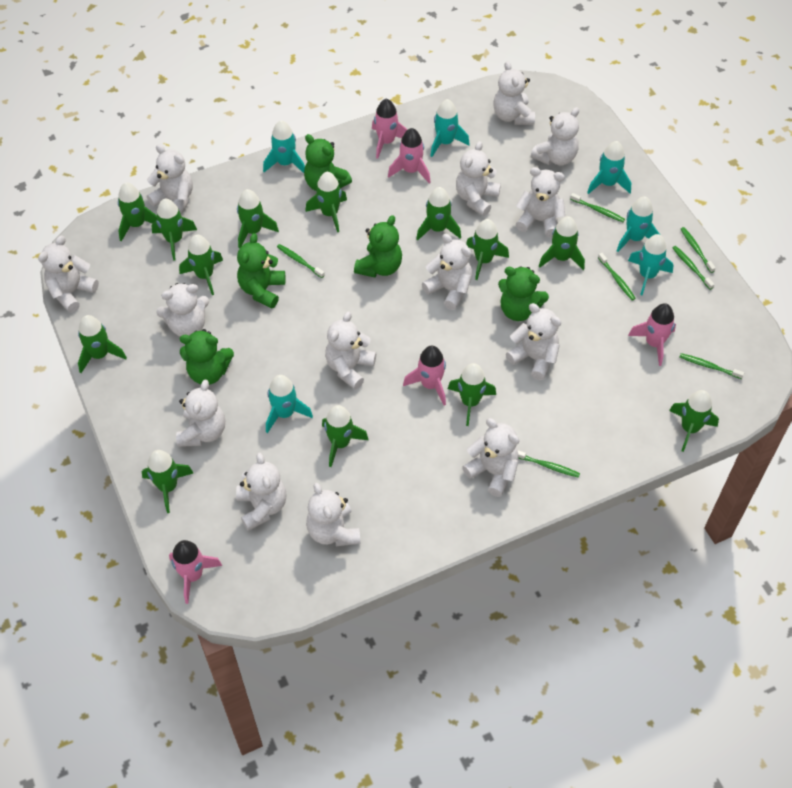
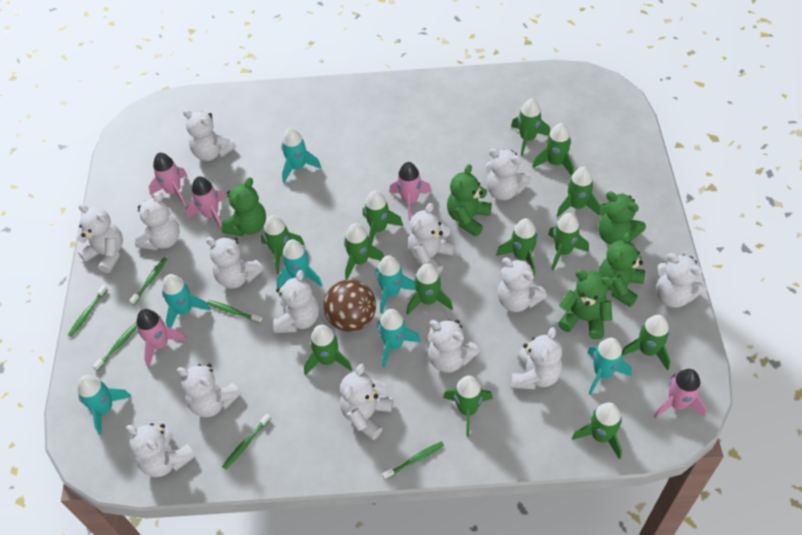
brown ball: none = 0 -> [324,279,376,332] = 1
green toothbrush: [277,244,325,278] [517,450,580,478] [570,193,625,222] [598,253,636,300] [673,246,715,290] [680,353,744,379] [681,227,716,273] = 7 -> [68,285,108,337] [93,323,137,371] [129,257,168,305] [207,300,263,323] [222,413,271,469] [382,441,444,480] = 6
turquoise rocket: [263,121,305,173] [266,375,313,433] [431,99,470,157] [587,141,631,194] [617,196,660,252] [628,234,673,295] = 6 -> [77,375,131,435] [162,274,210,328] [277,239,322,288] [281,128,321,183] [376,255,416,314] [377,309,421,368] [587,338,632,395] = 7

